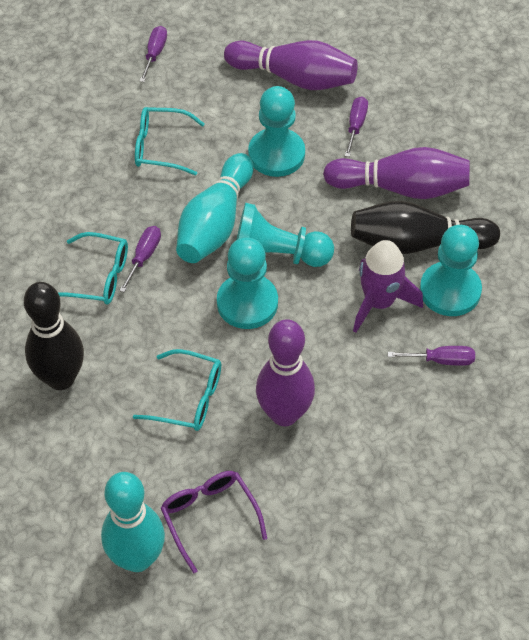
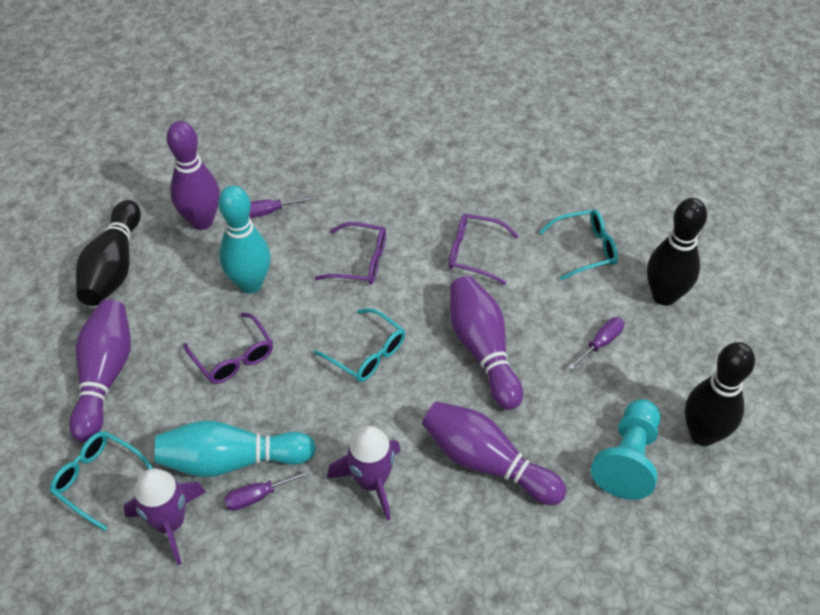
black bowling pin: [24,282,84,390] [351,201,500,254] = 2 -> [76,200,141,306] [647,198,707,306] [685,342,755,446] = 3
purple bowling pin: [224,40,358,90] [256,319,315,426] [323,147,470,199] = 3 -> [69,299,131,442] [166,121,220,230] [422,401,566,505] [450,276,523,410] = 4
purple glasses: [161,471,267,573] = 1 -> [183,313,273,384] [315,222,386,284] [449,214,519,285] = 3
purple rocket: [353,240,423,333] = 1 -> [123,468,206,565] [327,426,401,521] = 2
purple screwdriver: [119,226,161,292] [140,26,167,82] [345,97,368,157] [388,346,475,366] = 4 -> [224,470,310,511] [249,196,313,218] [568,317,624,370] = 3
turquoise pawn: [217,237,278,329] [236,203,334,267] [248,86,305,177] [420,225,482,316] = 4 -> [591,399,661,500] = 1

